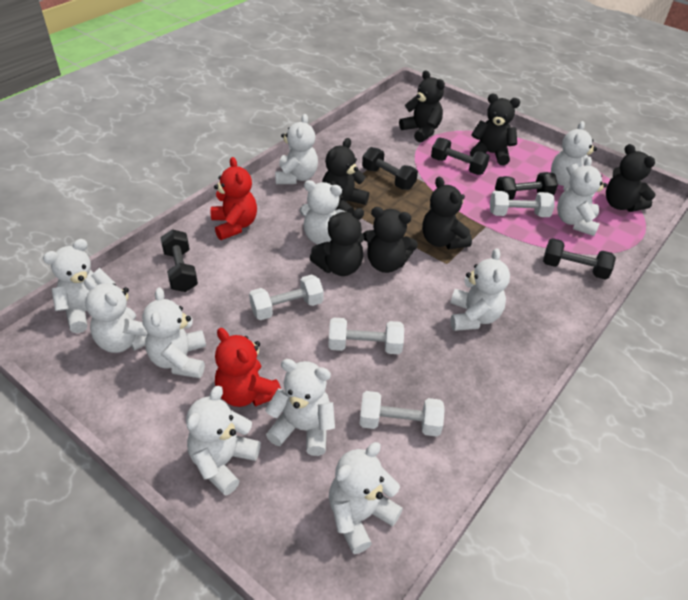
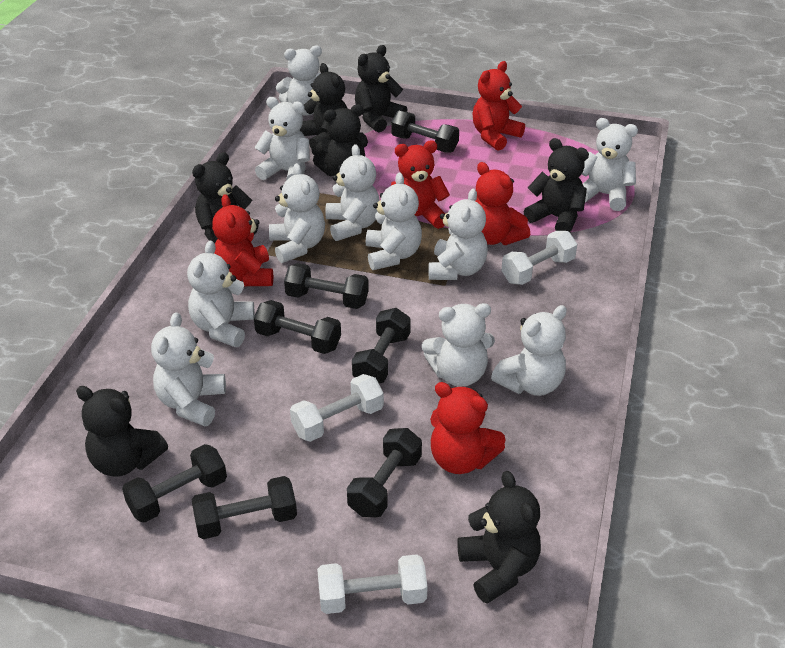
black dumbbell: [160,229,198,292] [362,147,418,190] [431,137,490,175] [495,172,558,200] [543,238,616,280] = 5 -> [122,444,227,523] [191,476,297,539] [254,300,341,354] [284,263,369,309] [347,428,422,517] [352,308,411,383] [391,111,459,153] = 7
red teddy bear: [211,157,257,240] [215,328,281,407] = 2 -> [212,194,273,286] [391,140,450,229] [430,382,506,474] [472,61,525,151] [476,162,530,245] = 5
white dumbbell: [249,275,324,320] [328,318,404,354] [359,391,445,437] [490,191,555,217] = 4 -> [290,374,384,442] [317,554,427,614] [501,231,577,285] = 3

